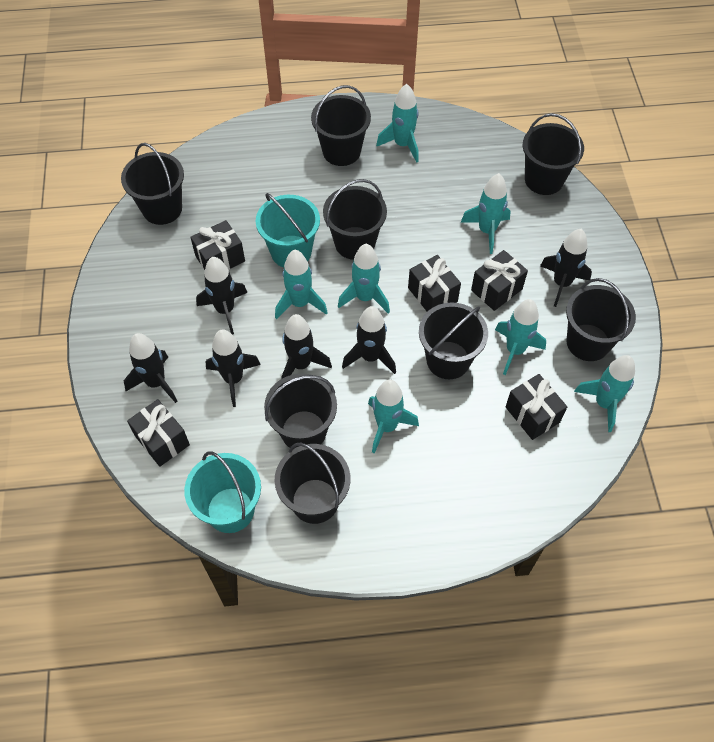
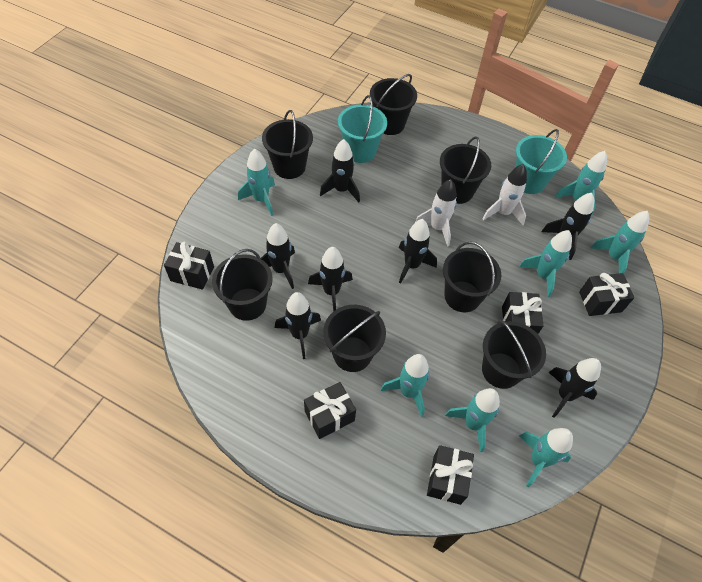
black bucket: [121,143,184,225] [264,374,337,448] [275,443,350,524] [311,85,371,166] [323,179,387,260] [419,302,488,379] [523,113,584,195] [566,278,636,361] = 8 -> [212,249,273,321] [262,110,313,179] [323,305,386,372] [370,74,417,135] [440,136,491,204] [443,241,501,312] [482,320,546,389] = 7
black rocket: [124,333,177,403] [196,257,248,334] [206,329,261,407] [282,314,332,379] [342,306,396,374] [540,229,592,307] = 6 -> [261,223,295,289] [275,292,321,359] [308,247,353,312] [320,139,360,202] [399,219,437,284] [541,193,594,260] [548,358,601,418] = 7
white rocket: none = 0 -> [415,179,457,247] [483,164,527,225] = 2

